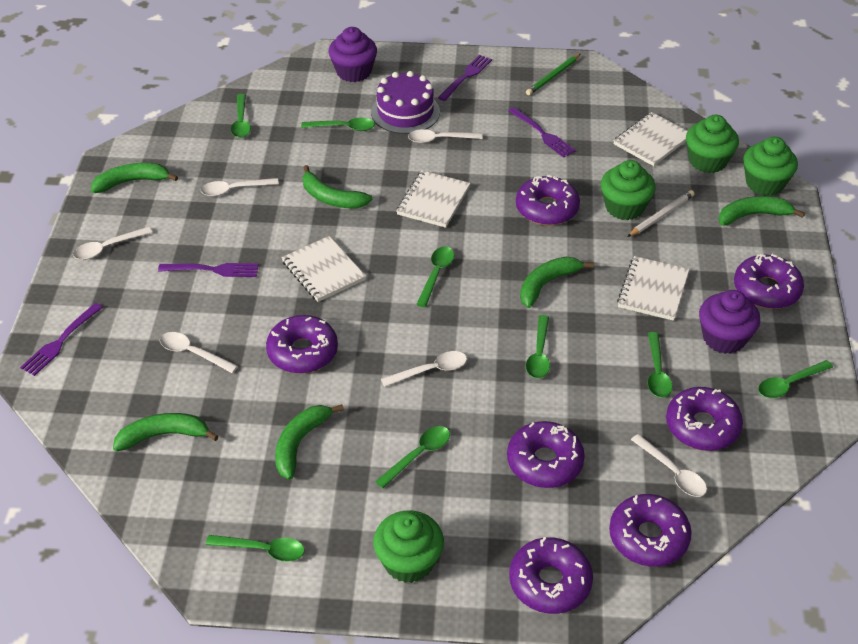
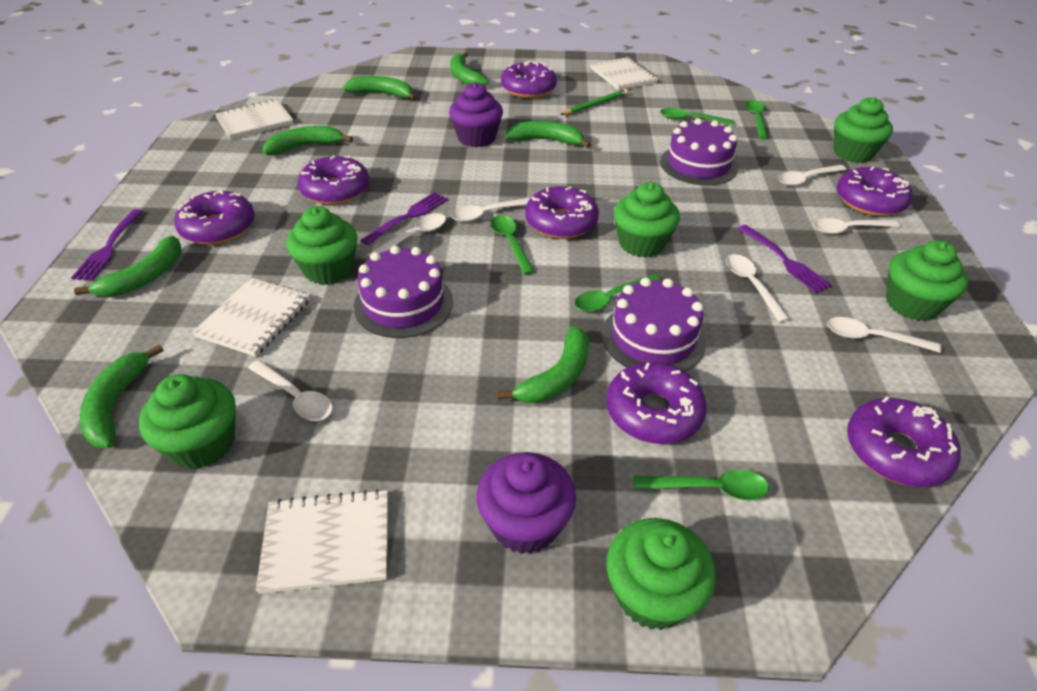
green banana: [91,163,178,193] [113,413,219,452] [275,404,344,480] [303,165,373,208] [520,257,594,308] [718,196,805,226] = 6 -> [74,236,182,296] [80,344,164,448] [263,126,353,155] [343,76,416,101] [450,52,489,86] [497,326,589,403] [505,121,591,148] = 7
green cupcake: [373,510,444,583] [601,160,656,220] [686,115,739,173] [743,137,798,196] = 4 -> [139,374,236,469] [286,206,358,285] [606,518,716,630] [614,182,680,258] [834,97,893,163] [886,240,968,321] = 6
green spoon: [206,535,305,562] [231,94,251,138] [301,118,375,131] [375,426,450,488] [416,246,454,307] [526,315,550,378] [648,332,672,398] [758,360,833,398] = 8 -> [490,215,535,275] [574,274,661,312] [633,469,769,500] [660,108,734,125] [745,100,768,139] = 5
purple cake: [371,71,440,134] = 1 -> [354,246,453,338] [602,277,706,372] [660,118,738,185] = 3
purple fork: [20,303,103,376] [158,263,259,277] [438,55,492,101] [509,107,576,158] = 4 -> [71,209,143,281] [361,192,448,245] [738,225,832,293] = 3
white pencil: [627,190,695,237] = 1 -> none = 0
white spoon: [73,227,152,260] [160,332,238,373] [201,178,279,196] [381,351,467,387] [408,129,483,143] [631,434,707,497] = 6 -> [248,360,333,421] [368,213,446,258] [451,198,530,222] [726,254,790,322] [779,165,847,186] [814,218,900,234] [827,317,942,353] = 7

